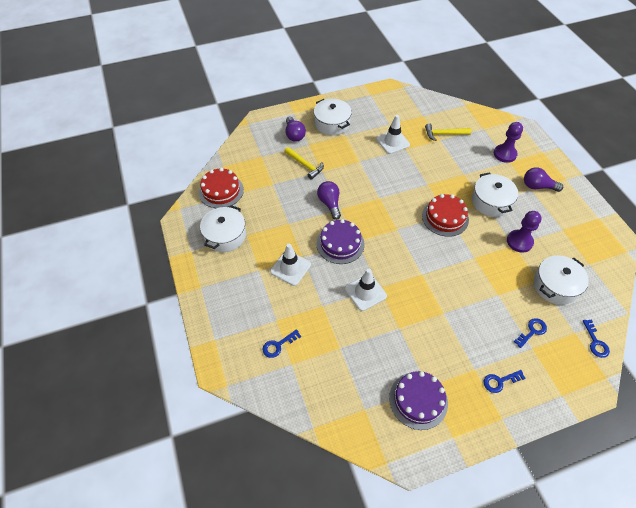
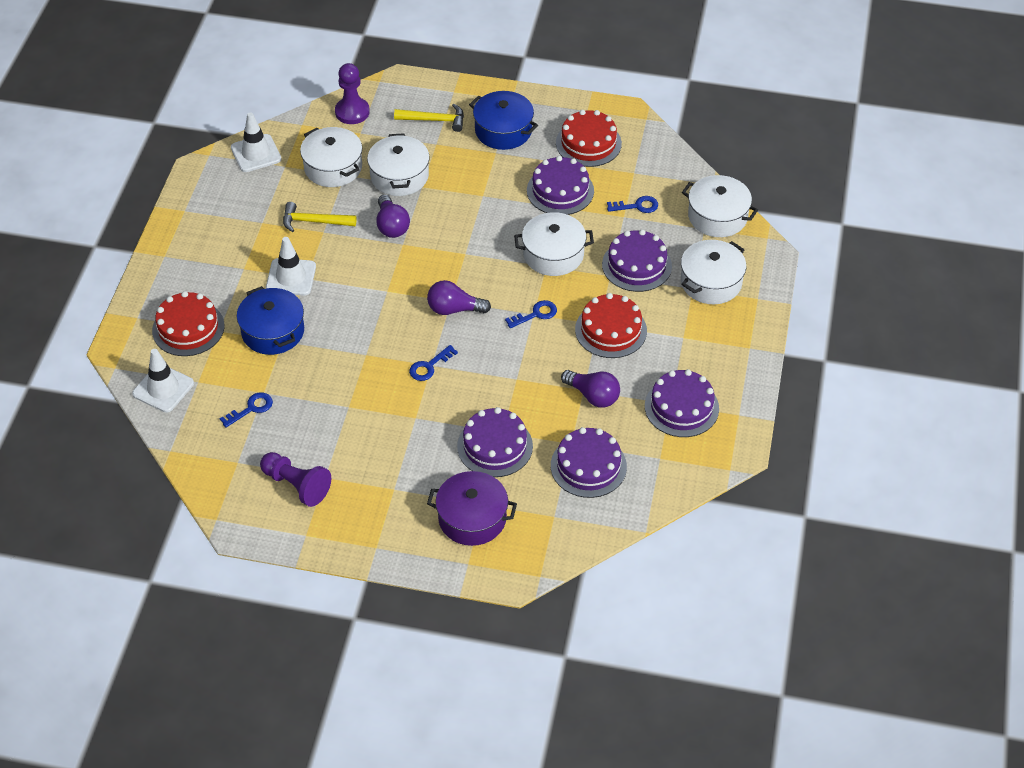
blue pot: none = 0 -> [237,286,304,355] [469,91,538,150] = 2
purple cake: [316,219,365,264] [389,371,448,430] = 2 -> [457,407,533,477] [527,156,594,215] [551,427,627,498] [602,230,672,292] [645,369,719,437] = 5
purple pot: none = 0 -> [427,471,517,546] = 1
red cake: [199,168,244,208] [422,194,469,237] = 2 -> [152,291,225,356] [556,110,622,167] [575,293,647,358] = 3
white pot: [200,205,246,252] [314,99,352,135] [472,172,518,217] [534,255,589,305] = 4 -> [300,127,362,187] [367,133,430,196] [514,212,594,276] [681,240,746,304] [682,175,758,237] = 5

